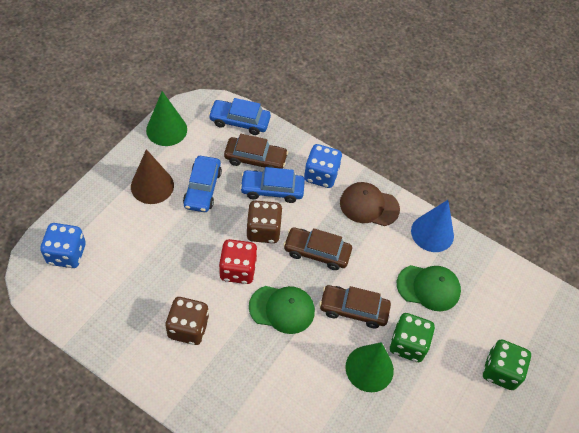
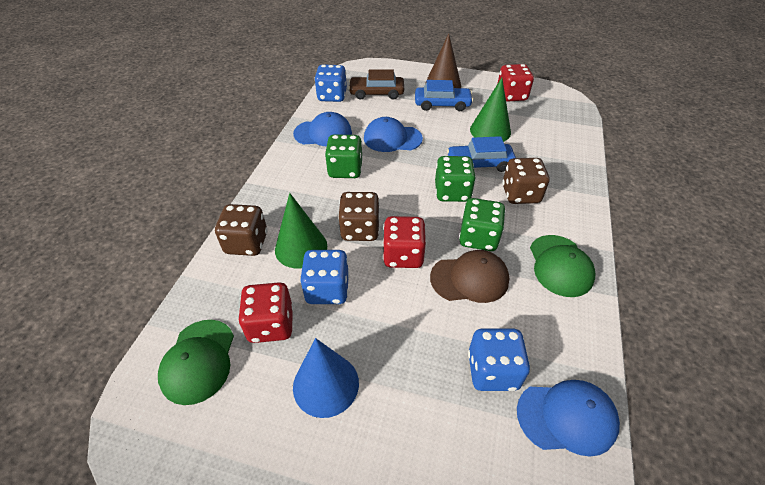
blue cap: none = 0 -> [293,112,352,146] [364,117,423,152] [517,380,620,457] = 3
blue car: [183,156,222,212] [208,98,271,135] [240,167,305,203] = 3 -> [415,80,473,111] [447,136,516,172] = 2
blue dice: [40,223,86,268] [304,144,342,188] = 2 -> [300,250,349,304] [314,64,347,102] [468,328,530,391] = 3
brown car: [224,134,288,169] [283,227,352,270] [319,285,391,328] = 3 -> [348,69,404,100] = 1
brown dice: [165,297,209,345] [246,201,283,243] = 2 -> [215,204,268,256] [338,192,380,241] [502,158,550,204] = 3
green dice: [389,313,435,362] [483,340,531,390] = 2 -> [325,134,363,178] [435,156,476,202] [459,198,506,251] = 3
red dice: [219,239,258,284] = 1 -> [238,282,293,343] [383,216,426,268] [497,64,534,102] = 3

